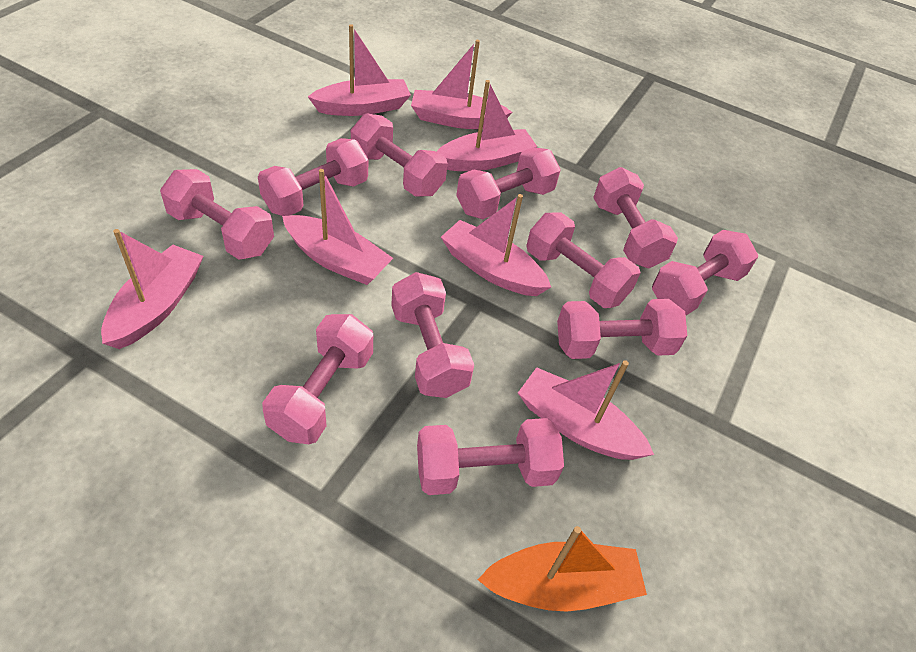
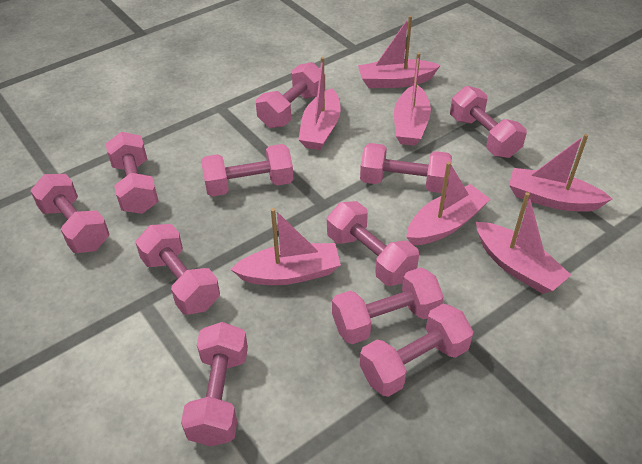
orange boat: [478,526,647,612] = 1 -> none = 0

